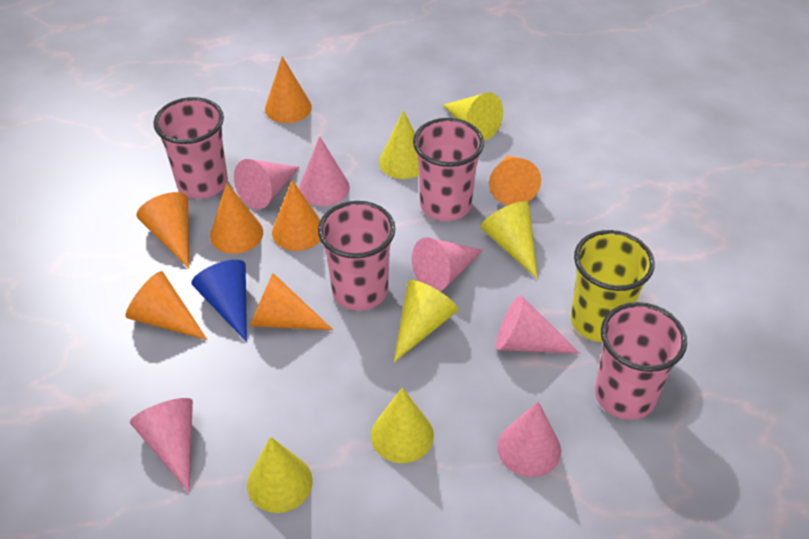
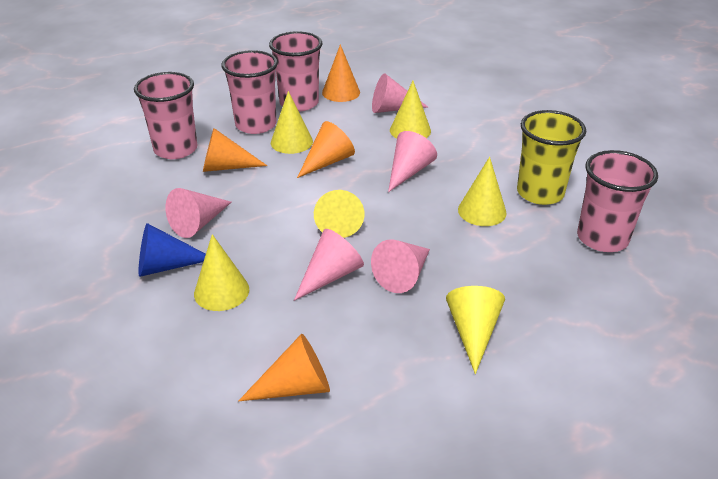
orange cone: [126,271,208,340] [136,192,189,268] [210,182,263,254] [250,273,333,330] [265,56,312,123] [272,180,320,251] [489,155,541,205] = 7 -> [203,128,267,172] [239,334,330,401] [297,121,355,178] [322,44,360,102] = 4
pink cone: [130,398,193,493] [234,159,300,210] [299,136,350,206] [412,237,483,292] [496,295,581,354] [497,401,561,477] = 6 -> [165,188,232,238] [294,229,364,301] [371,239,430,293] [372,73,428,113] [388,131,437,192] = 5

